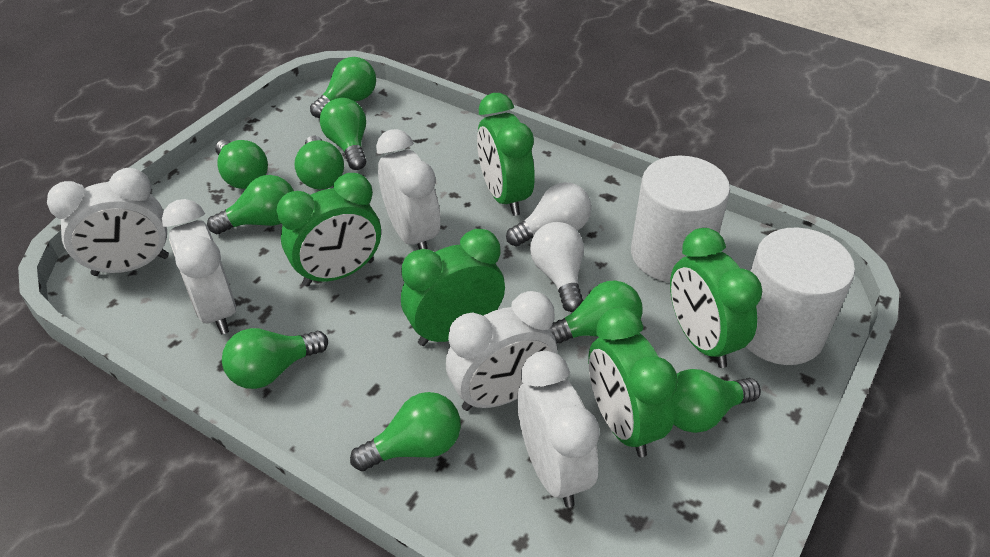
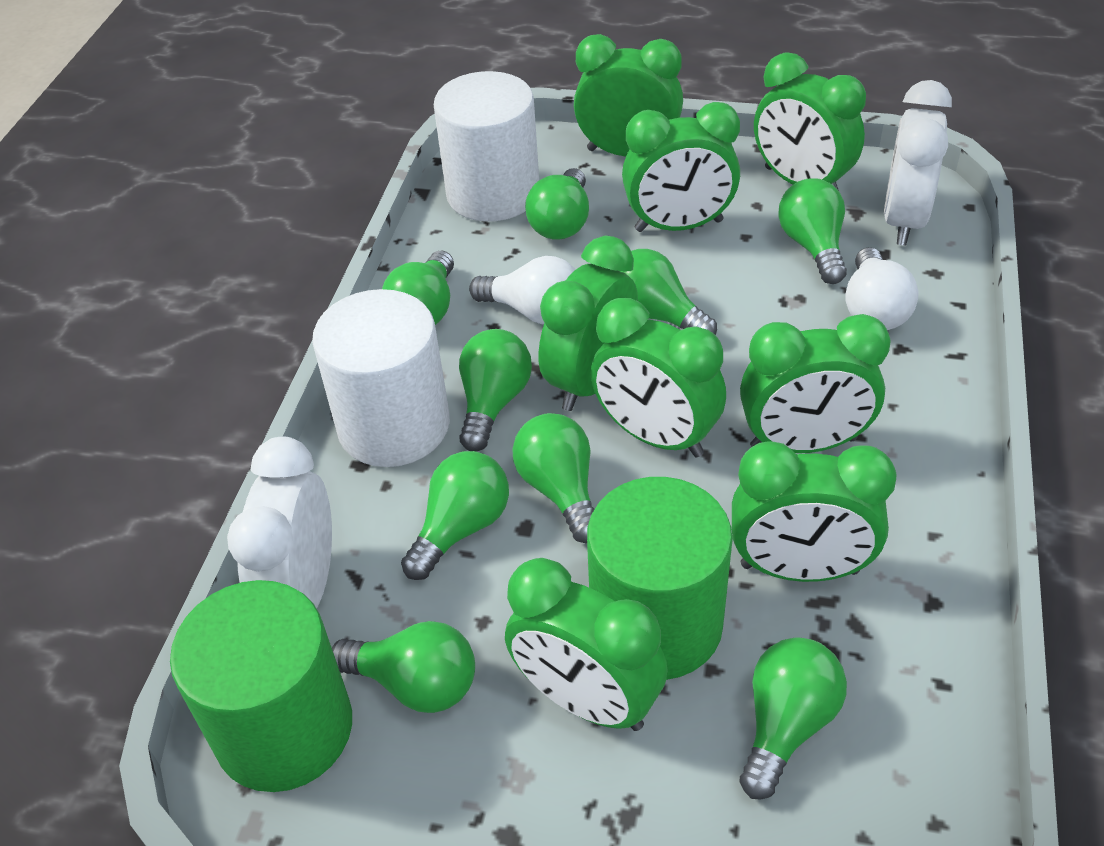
green clock: [276,173,381,287] [401,229,505,346] [477,93,535,216] [588,307,678,457] [670,228,762,368] = 5 -> [505,558,667,731] [539,236,638,411] [574,34,683,156] [591,298,726,457] [622,102,740,232] [732,441,897,582] [740,314,891,453] [754,52,866,191] = 8
green cylinder: none = 0 -> [170,580,352,792] [587,477,732,680] = 2
white clock: [47,168,169,276] [162,199,236,334] [376,129,440,250] [446,291,557,411] [517,351,600,508] = 5 -> [227,437,332,609] [884,80,952,246] = 2

